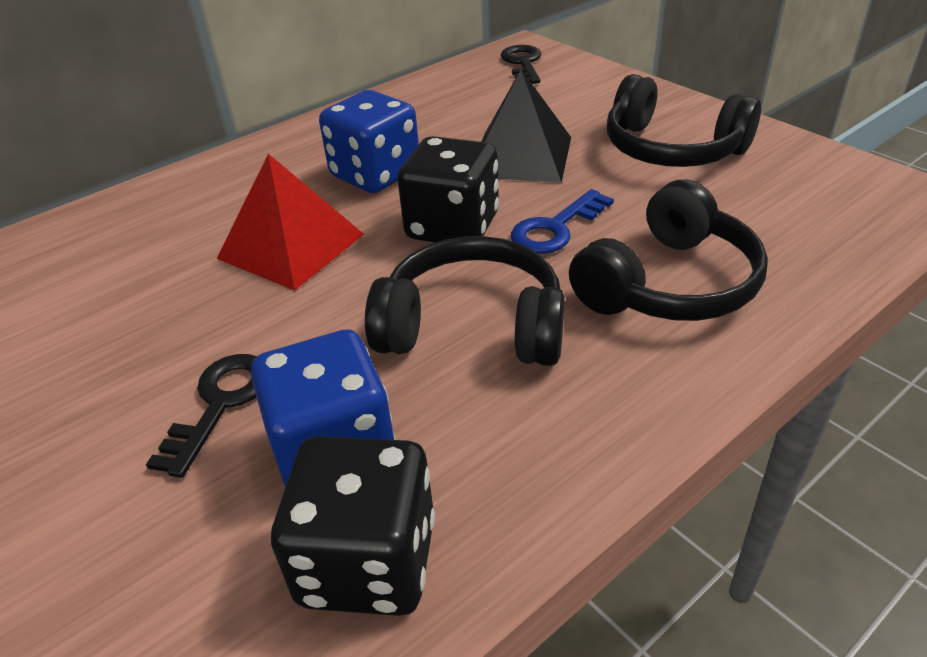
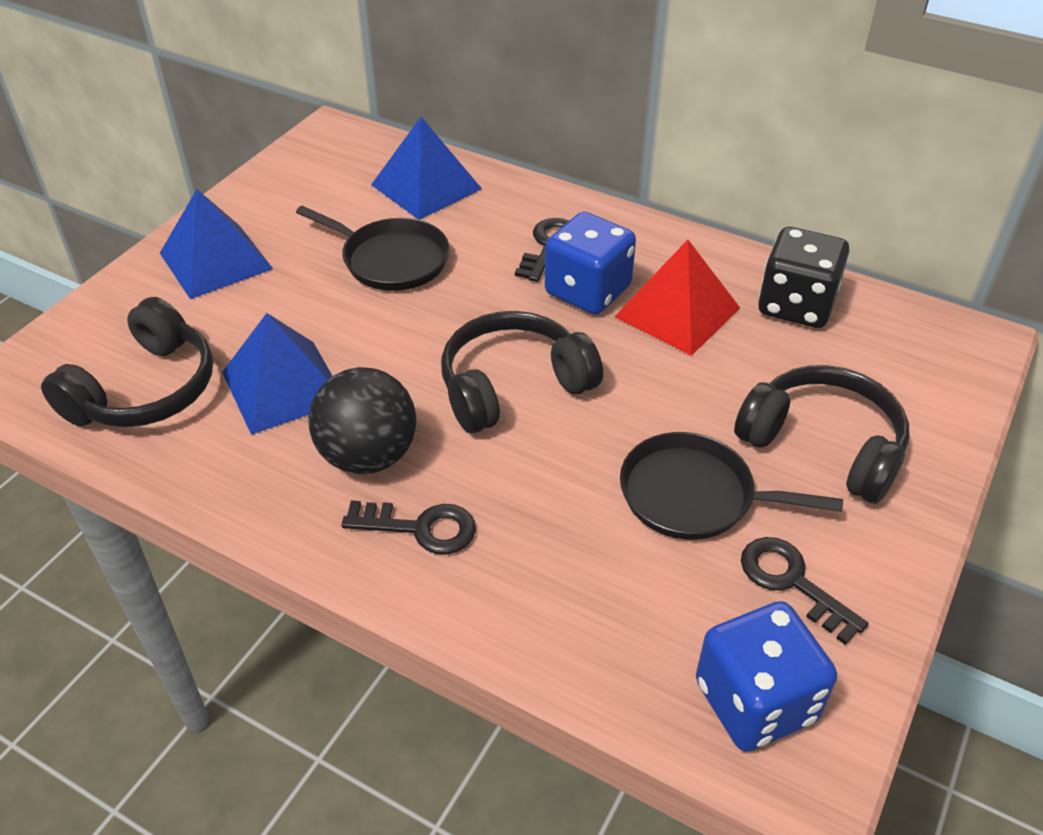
black ball: none = 0 -> [308,367,416,474] = 1
black dice: [271,436,435,616] [397,136,499,243] = 2 -> [758,227,850,328] = 1
black key: [146,354,257,478] [501,45,542,84] = 2 -> [341,500,476,555] [515,218,569,282] [741,537,869,645] = 3
black pan: none = 0 -> [296,206,450,291] [620,432,843,540] = 2
black pyramid: [482,70,571,183] = 1 -> none = 0
blue key: [511,189,614,254] = 1 -> none = 0
blue pyramid: none = 0 -> [160,189,273,299] [222,313,332,435] [371,117,482,220] = 3

